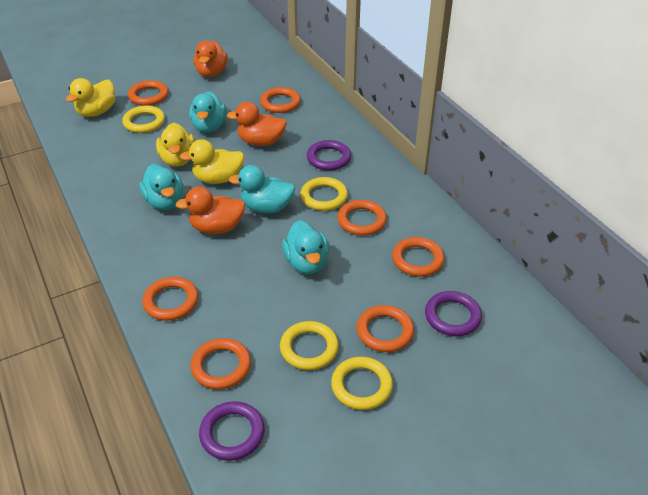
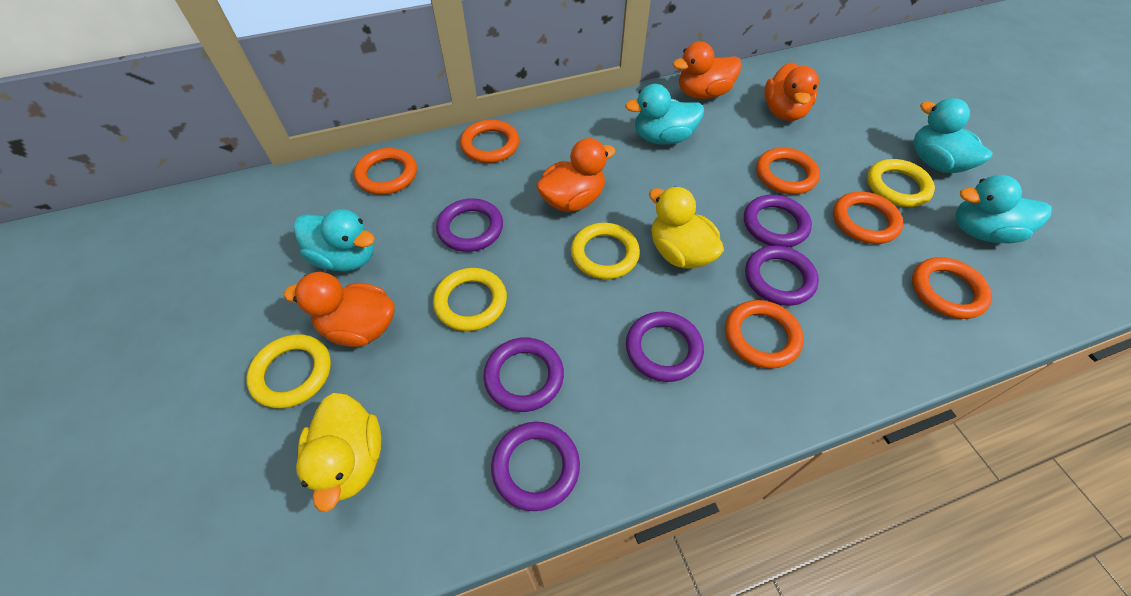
orange duck: [175,187,245,234] [194,41,228,77] [227,102,287,146] = 3 -> [284,272,395,347] [536,138,616,212] [673,41,742,99] [764,62,819,121] = 4
orange ring: [128,80,169,106] [142,277,198,321] [190,338,251,389] [260,87,301,113] [337,200,387,236] [356,305,414,352] [392,237,445,277] = 7 -> [354,148,417,195] [460,119,519,163] [725,300,804,369] [756,148,820,194] [833,192,903,244] [912,257,992,319] = 6
purple ring: [199,401,265,461] [307,140,351,171] [425,291,482,336] = 3 -> [436,198,503,252] [483,337,564,412] [491,422,580,511] [626,311,704,382] [744,195,812,247] [745,246,819,306] = 6
yellow duck: [66,78,115,117] [156,123,195,167] [180,139,244,184] = 3 -> [296,393,381,512] [649,187,724,269] = 2

